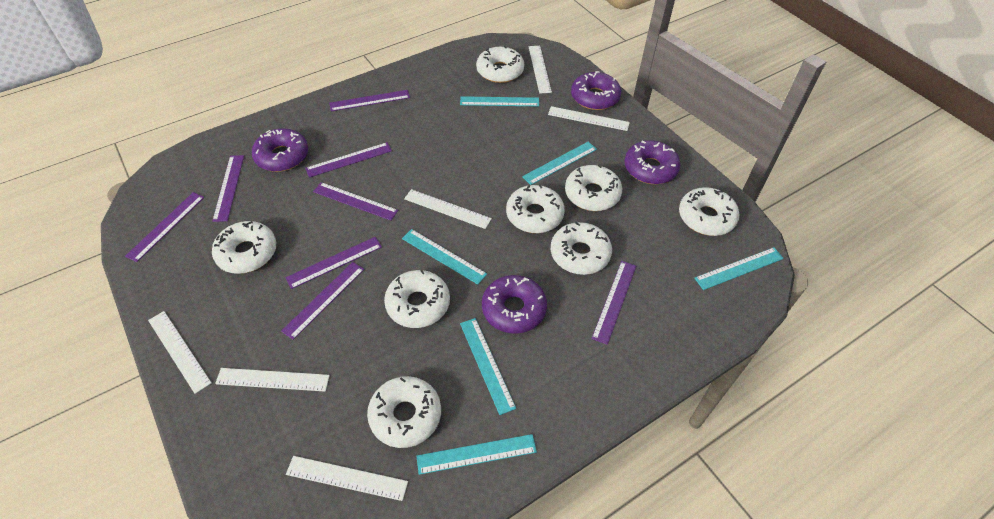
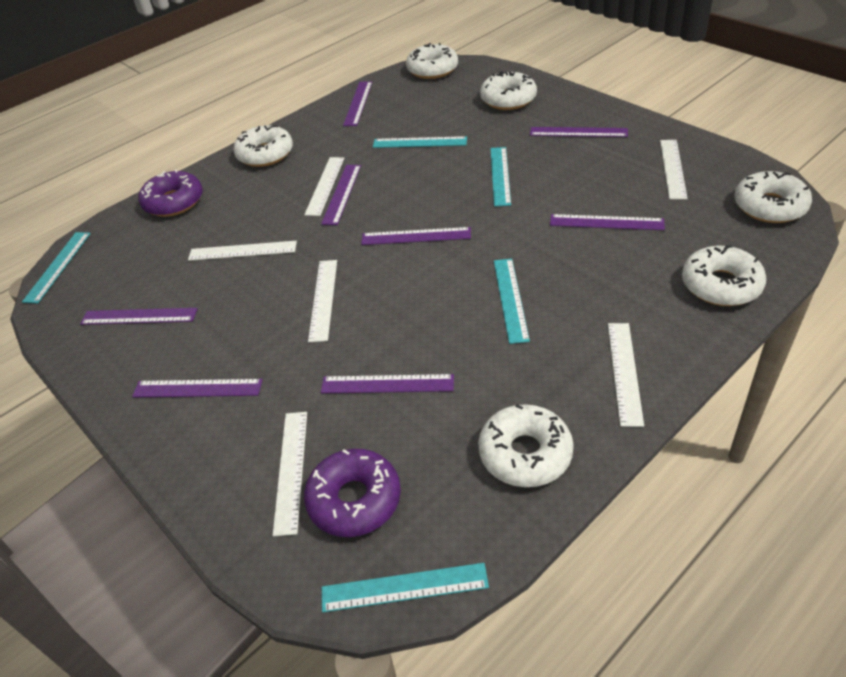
purple donut: [252,128,308,172] [482,275,547,334] [571,71,621,110] [624,140,681,184] = 4 -> [139,169,203,217] [304,449,401,537] = 2
turquoise ruler: [402,229,487,285] [416,434,537,475] [460,96,539,106] [460,318,516,415] [522,142,597,185] [694,247,784,290] = 6 -> [22,232,91,304] [322,563,489,612] [373,136,467,148] [490,147,511,207] [494,259,530,344] = 5
white donut: [212,221,276,274] [367,376,441,448] [384,270,450,328] [476,46,524,83] [506,184,565,233] [551,222,612,275] [565,164,622,211] [679,187,739,236] = 8 -> [233,125,293,167] [406,43,458,79] [478,404,574,487] [480,71,537,110] [682,245,766,306] [735,171,812,223] = 6

